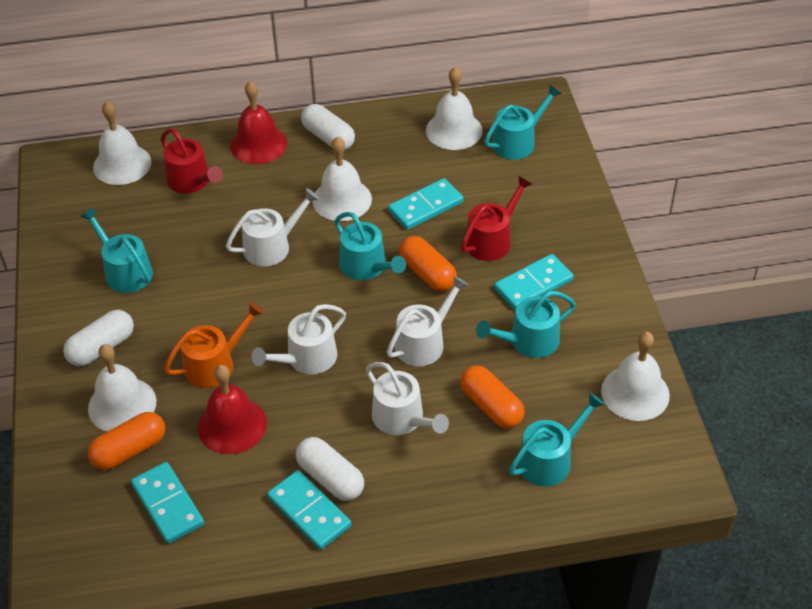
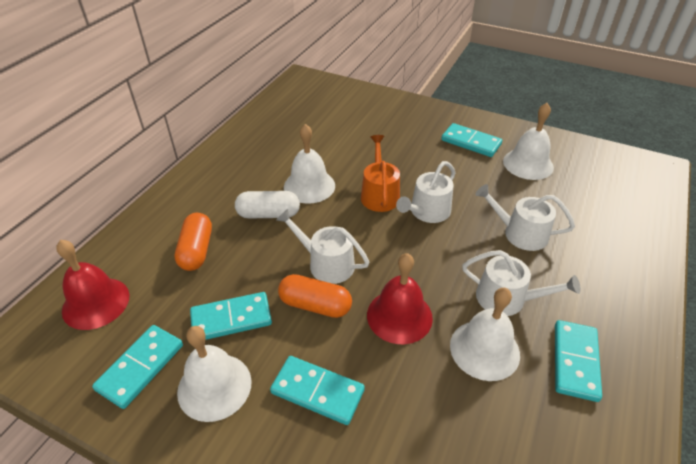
orange capsule: [88,412,165,470] [399,236,457,292] [460,365,525,429] = 3 -> [175,213,212,271] [278,274,352,318] = 2
red watering can: [161,128,223,193] [461,176,532,261] = 2 -> none = 0
turquoise domino: [131,462,204,544] [267,470,351,550] [388,178,463,230] [494,254,574,310] = 4 -> [92,325,183,409] [190,292,272,340] [270,356,365,425] [441,123,502,157] [555,320,602,402] = 5
turquoise watering can: [80,207,153,293] [335,212,406,280] [476,291,576,358] [484,84,562,160] [509,393,605,487] = 5 -> none = 0
white bell: [88,344,156,432] [93,101,151,185] [312,136,372,221] [426,67,483,150] [601,332,670,421] = 5 -> [177,326,252,422] [284,124,335,204] [450,288,520,381] [503,103,554,180] = 4
white capsule: [63,310,134,366] [296,437,364,501] [301,104,355,150] = 3 -> [235,191,300,219] = 1

